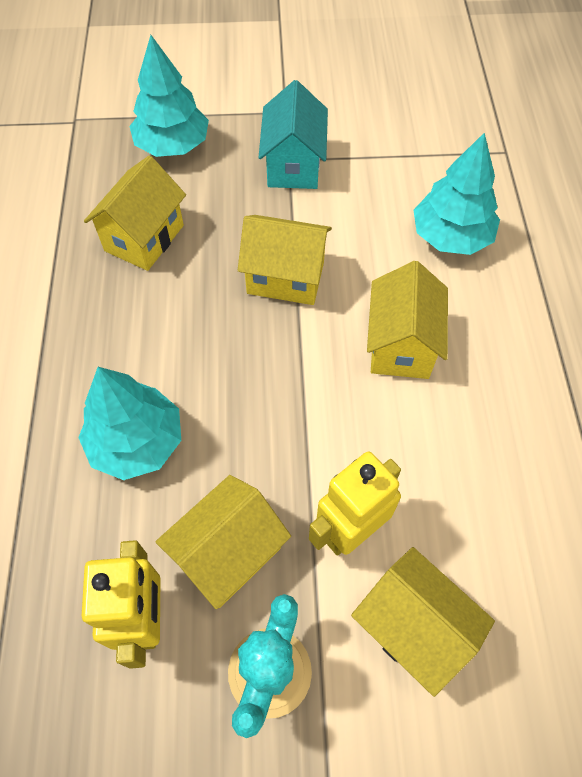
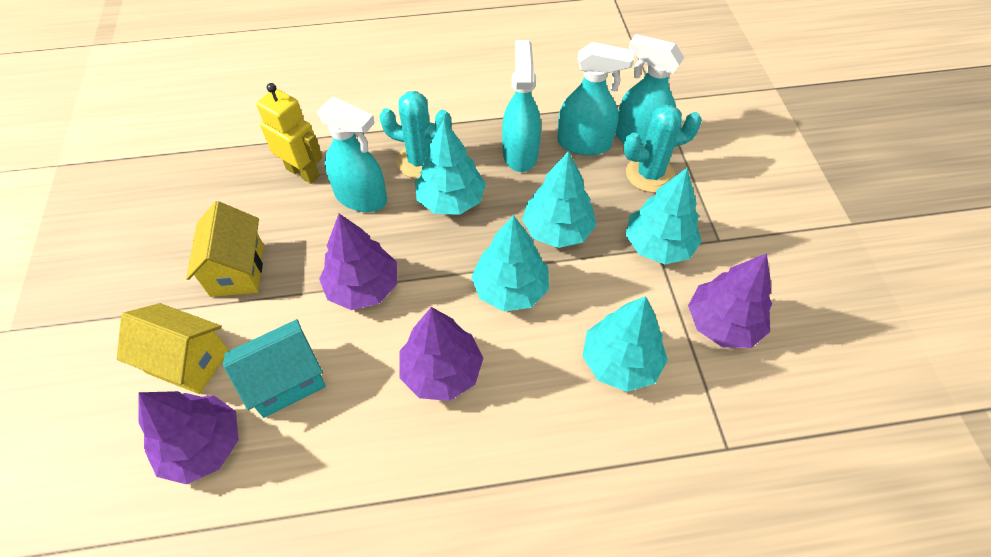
purple tree: none = 0 -> [139,391,239,484] [319,214,397,310] [399,307,484,401] [688,253,772,348] = 4
turquoise cactus: [228,594,312,738] = 1 -> [379,91,451,179] [623,104,702,193] = 2
turquoise spray bottle: none = 0 -> [317,97,387,212] [502,40,541,172] [557,42,634,155] [616,34,684,146] = 4
turquoise tree: [78,367,181,480] [129,35,209,157] [413,133,500,255] = 3 -> [415,120,486,215] [471,215,549,312] [522,151,596,248] [582,296,668,392] [626,168,702,264] = 5
yellow house: [84,155,186,271] [155,475,291,609] [238,215,332,305] [351,547,495,697] [367,261,448,379] = 5 -> [117,303,229,394] [186,201,264,297] = 2
yellow robot: [82,540,161,669] [309,451,401,556] = 2 -> [256,83,323,184] = 1

